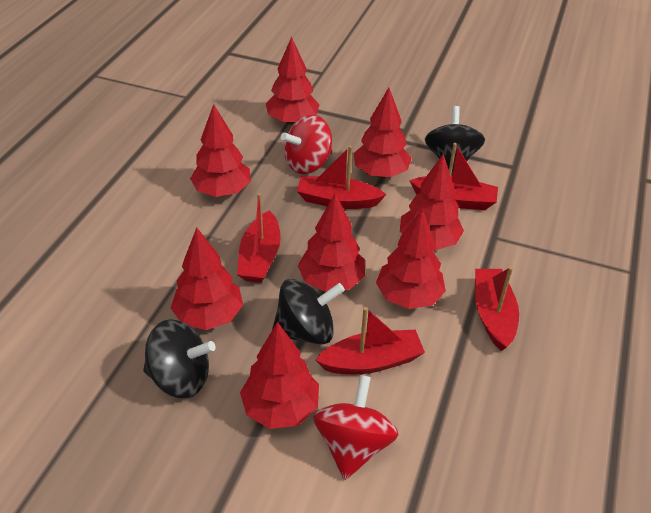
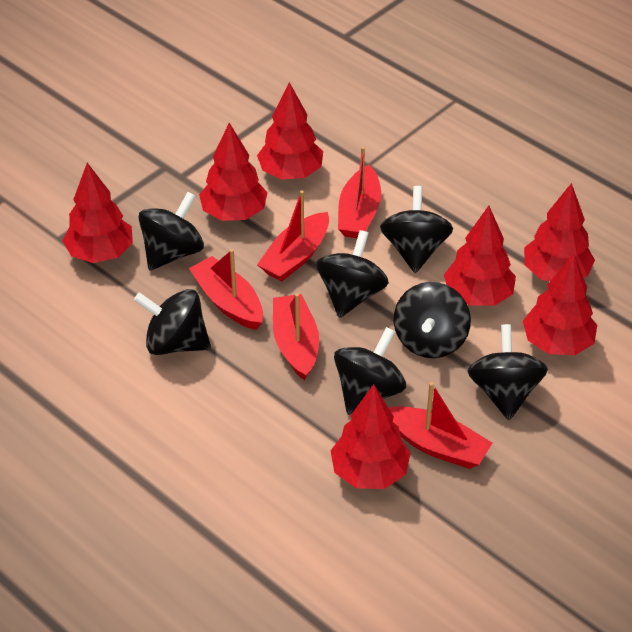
black spinning top: [143,319,216,398] [272,279,345,345] [425,106,485,175] = 3 -> [134,289,211,355] [138,192,204,271] [316,230,389,318] [334,327,406,415] [380,186,453,273] [394,282,471,358] [468,324,548,420] = 7
red spinning top: [281,115,332,174] [313,375,399,480] = 2 -> none = 0
red tree: [171,228,243,330] [190,104,251,197] [240,322,319,429] [266,37,320,125] [298,193,365,292] [354,88,412,178] [376,209,446,309] [400,154,464,250] = 8 -> [63,163,133,263] [199,123,268,221] [257,82,323,179] [330,384,411,489] [444,206,516,306] [523,253,597,355] [524,183,595,281] = 7

